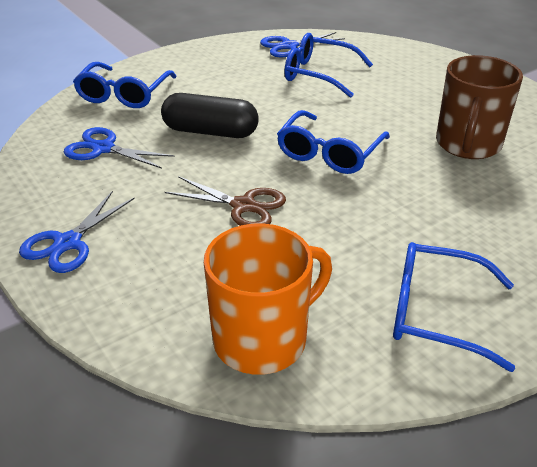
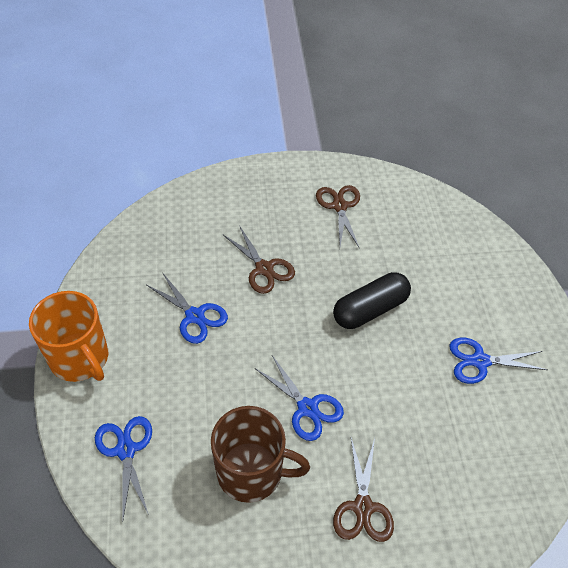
blue glasses: [73,62,177,108] [277,110,390,174] [284,33,373,98] [393,242,515,372] = 4 -> none = 0
blue scissors: [19,191,134,273] [63,127,175,169] [260,32,345,57] = 3 -> [95,416,152,519] [147,272,228,344] [256,355,344,441] [449,338,548,384] = 4
brown scissors: [165,176,286,226] = 1 -> [223,225,295,294] [316,185,360,249] [333,438,394,542] = 3

